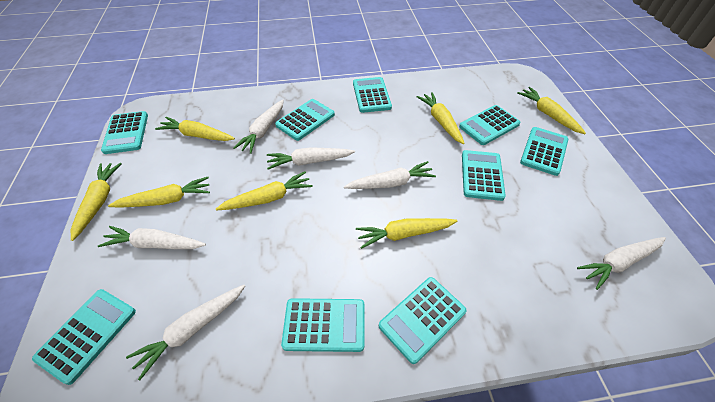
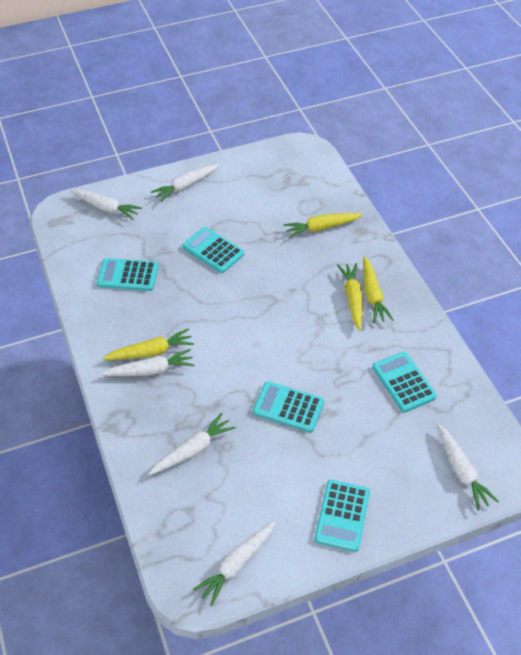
turquoise calculator: [32,289,136,385] [101,111,148,154] [275,99,335,141] [281,298,364,352] [353,77,392,113] [379,277,466,364] [459,105,520,145] [462,150,506,201] [520,127,569,176] = 9 -> [97,258,159,291] [182,227,244,273] [253,381,324,432] [315,480,370,552] [372,352,437,412] = 5
yellow carrot: [71,163,122,241] [108,177,210,208] [155,117,235,141] [216,171,313,211] [356,218,457,249] [417,92,465,144] [517,87,586,134] = 7 -> [103,328,194,360] [283,213,363,238] [337,263,363,331] [363,256,394,323] = 4

